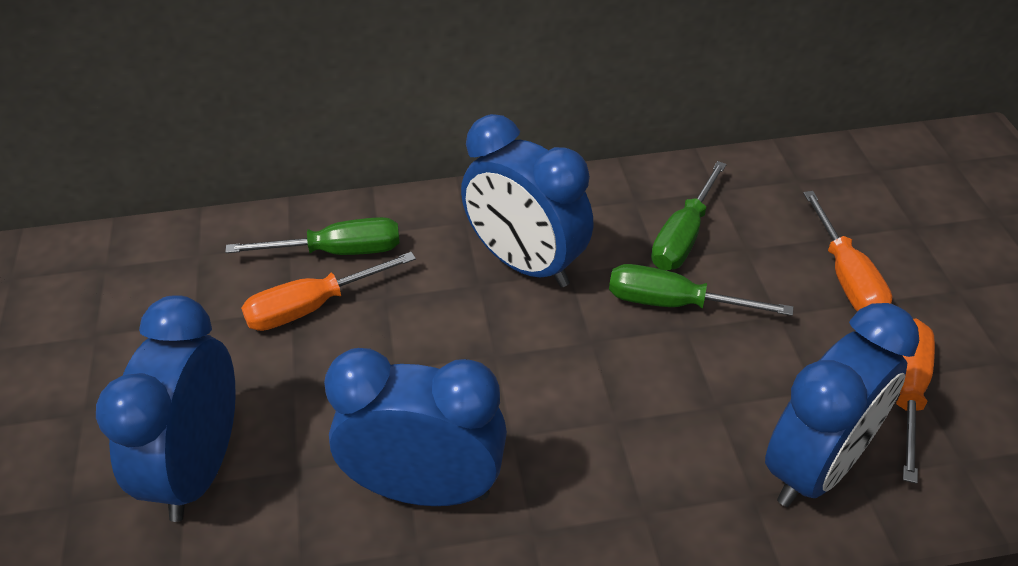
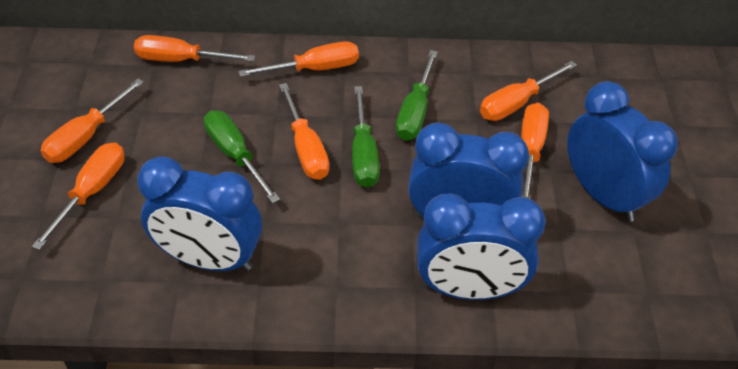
orange screwdriver: [241,252,416,331] [803,191,892,312] [896,319,935,484] = 3 -> [32,142,124,250] [41,79,144,163] [134,35,255,62] [238,41,359,77] [279,83,329,180] [480,61,577,121] [521,103,549,199] = 7

